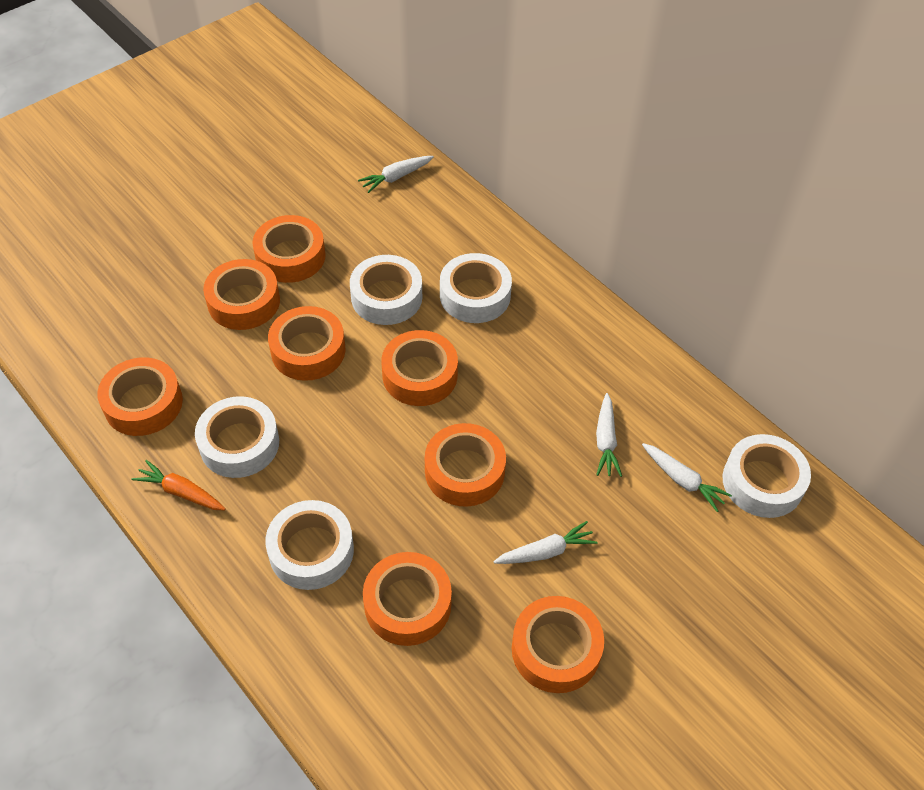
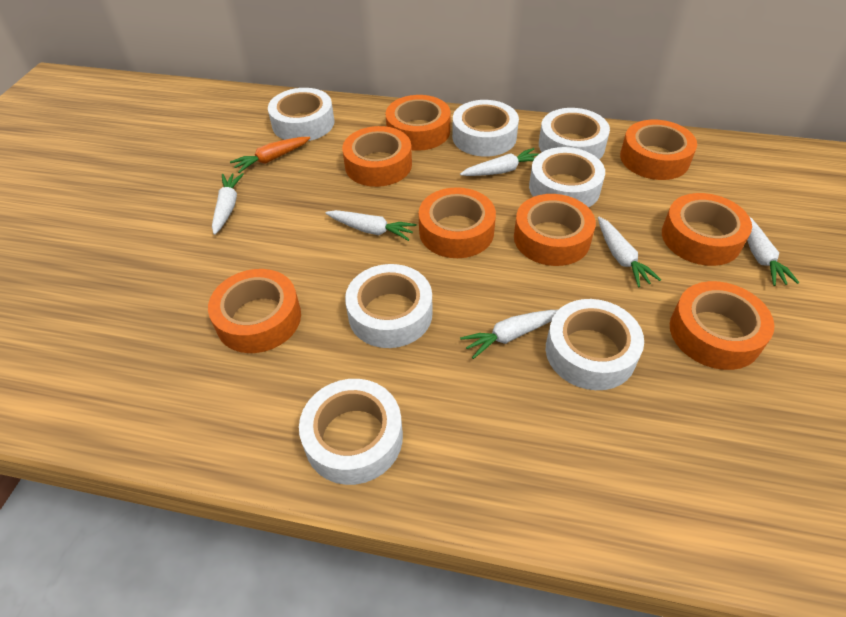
white carrot: [358,156,434,193] [493,521,598,564] [596,393,622,477] [642,443,732,512] = 4 -> [212,173,244,235] [325,210,416,241] [460,148,539,176] [460,310,558,359] [598,217,661,287] [747,217,800,286] = 6
white tape: [195,396,279,478] [265,500,354,590] [350,255,422,325] [440,253,512,323] [722,434,811,518] = 5 -> [268,88,334,141] [299,379,403,485] [345,264,433,348] [452,100,519,157] [529,147,605,208] [539,108,610,159] [546,299,644,390] = 7

